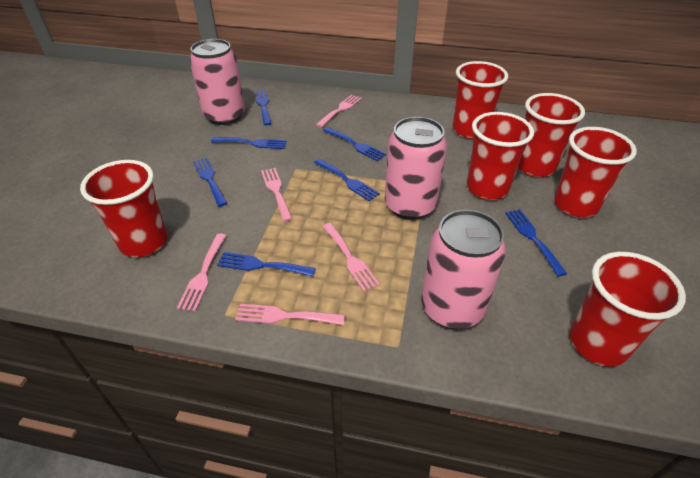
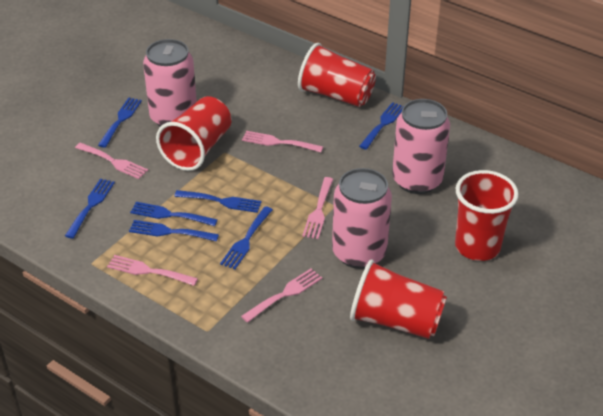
red cup: [80,160,167,257] [452,61,508,139] [467,112,534,200] [518,93,585,177] [554,127,637,218] [570,252,686,367] = 6 -> [156,96,231,171] [298,43,376,107] [350,259,447,339] [455,170,519,261] = 4

